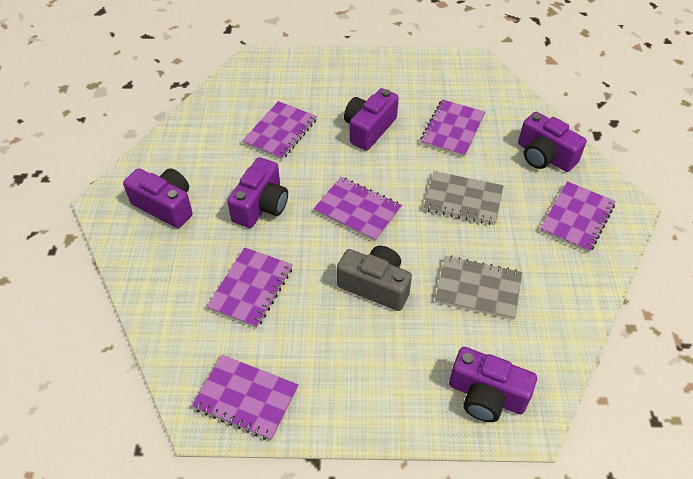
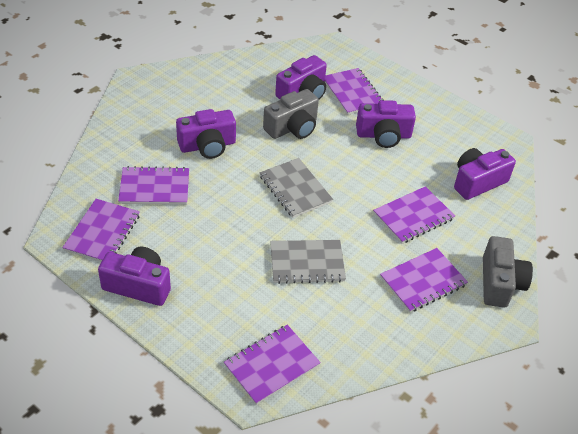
grey camera: [337,246,412,311] = 1 -> [263,89,319,139] [483,236,533,308] = 2

